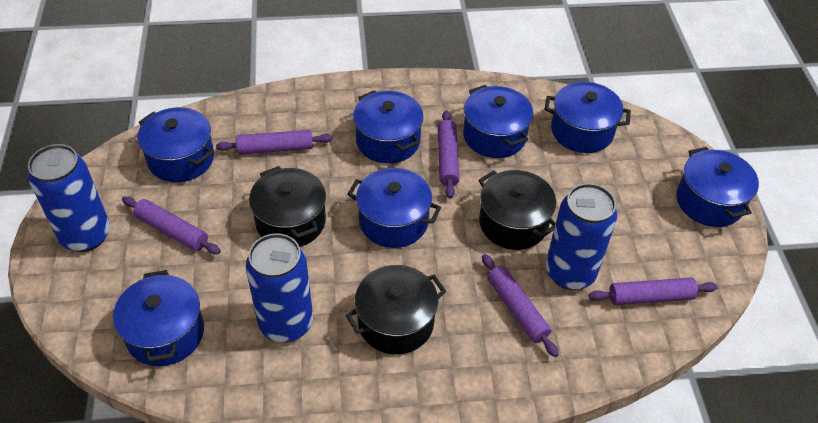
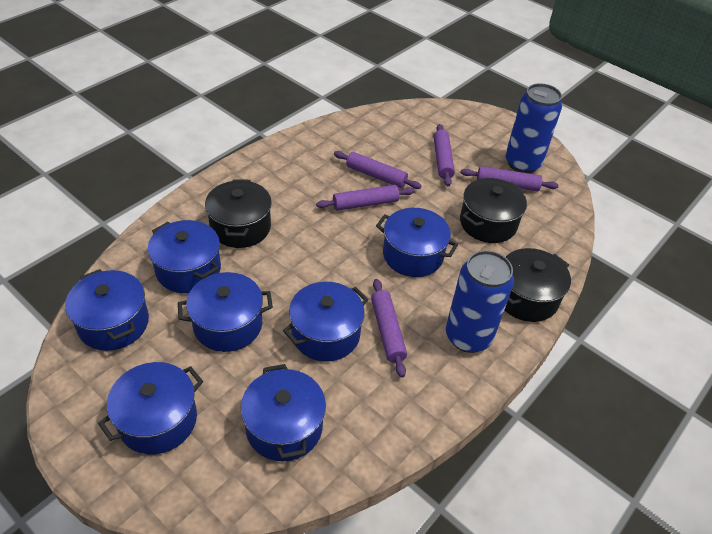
blue can: [28,144,110,252] [246,233,313,342] [546,183,617,290] = 3 -> [446,250,514,353] [505,83,562,173] = 2

